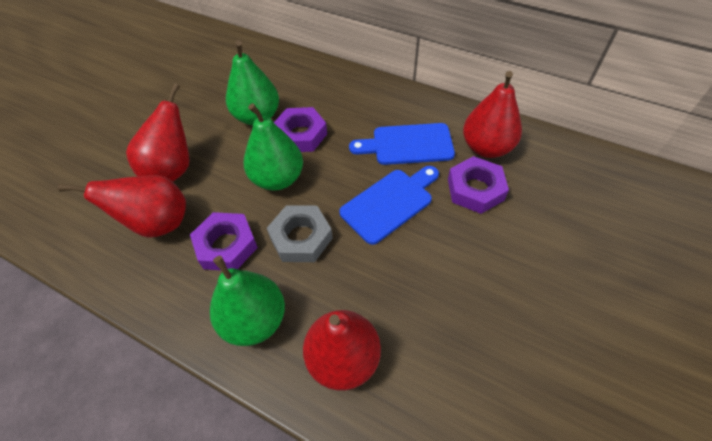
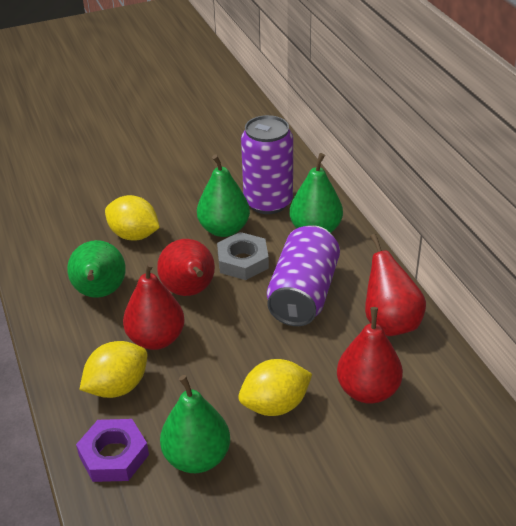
blue cutting board: [339,166,439,245] [349,123,455,165] = 2 -> none = 0
green pear: [210,256,285,346] [226,40,279,125] [244,103,303,191] = 3 -> [67,240,126,298] [160,375,230,473] [197,154,250,237] [290,153,343,233] = 4
purple can: none = 0 -> [241,115,293,214] [267,225,340,326] = 2
purple nut: [190,212,258,270] [274,107,327,152] [448,156,509,214] = 3 -> [76,419,149,482] = 1
yellow lemon: none = 0 -> [80,341,147,398] [105,195,160,241] [238,359,312,416] = 3

